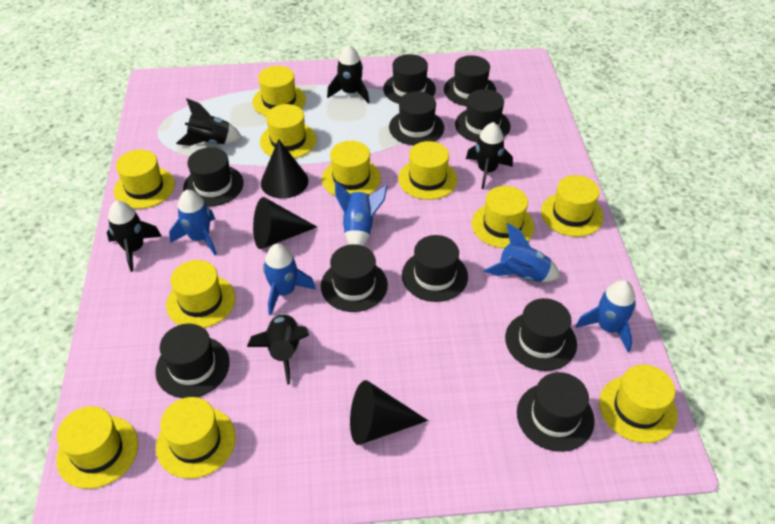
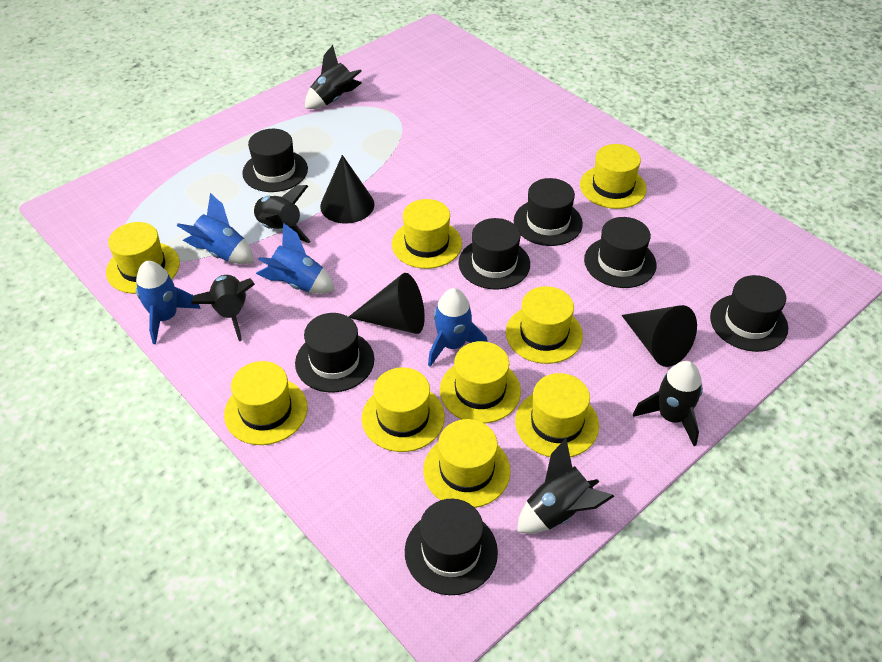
black hat: [155,324,230,398] [183,147,244,206] [321,244,388,312] [383,54,436,104] [389,91,444,145] [402,235,468,302] [444,55,497,106] [455,89,510,142] [505,298,577,371] [517,372,595,452] = 10 -> [242,129,308,192] [295,313,374,393] [405,499,498,595] [459,218,530,289] [514,178,583,246] [584,217,657,288] [710,275,788,352] = 7
blue rocket: [169,190,217,255] [263,244,316,315] [335,181,387,246] [484,223,560,282] [576,280,636,352] = 5 -> [136,261,201,344] [177,193,254,264] [256,223,335,294] [428,288,488,367] = 4
yellow hat: [56,406,138,489] [114,149,175,209] [156,397,236,479] [166,260,235,328] [252,66,306,116] [260,104,316,159] [322,141,381,196] [398,141,457,200] [471,186,534,248] [541,175,604,237] [599,365,677,443] = 11 -> [106,222,180,294] [224,361,308,445] [362,367,445,452] [392,199,462,269] [423,419,511,508] [440,341,521,423] [506,286,583,364] [515,373,599,457] [580,144,647,209] = 9

